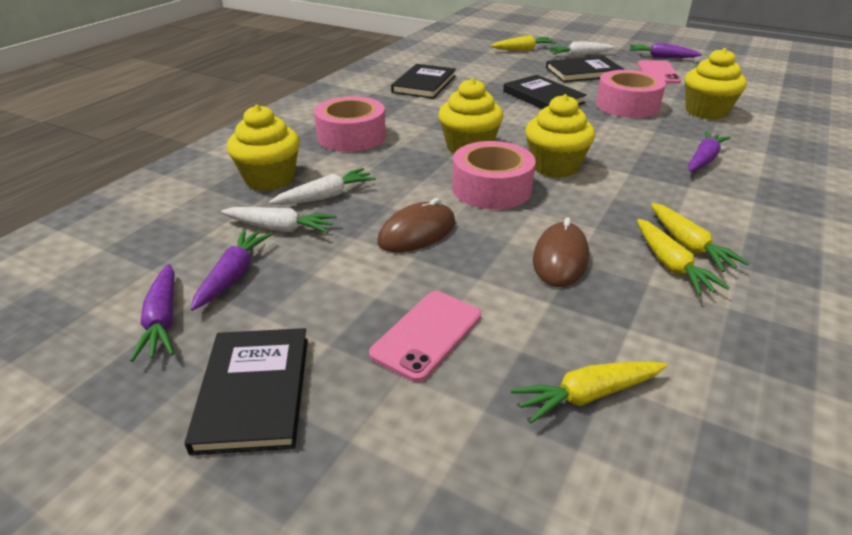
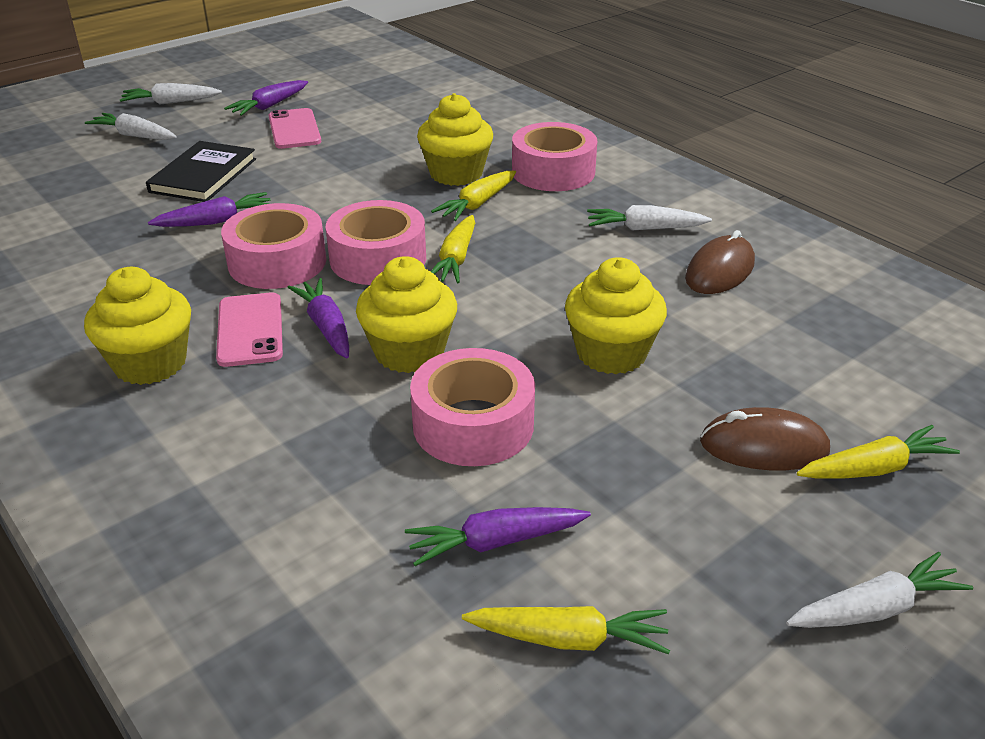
black book: [185,328,308,455] [391,64,456,99] [503,75,587,109] [546,56,624,82] = 4 -> [146,141,256,202] = 1
pink tape: [314,96,386,152] [452,141,536,209] [596,70,666,118] = 3 -> [221,203,326,289] [325,200,426,285] [410,348,535,466] [512,122,597,191] = 4
white carrot: [221,207,337,233] [269,168,376,205] [547,41,615,57] = 3 -> [85,113,176,140] [120,83,222,104] [587,205,712,231] [786,552,973,628] = 4

